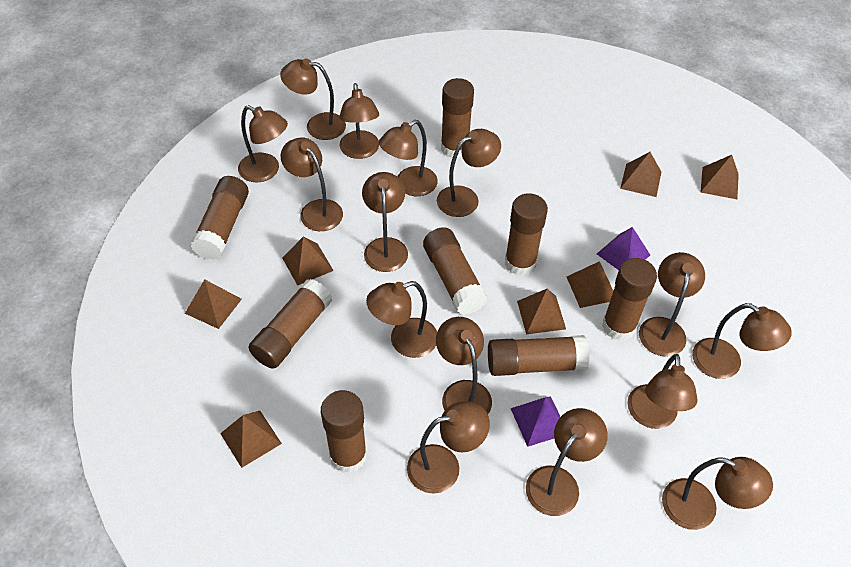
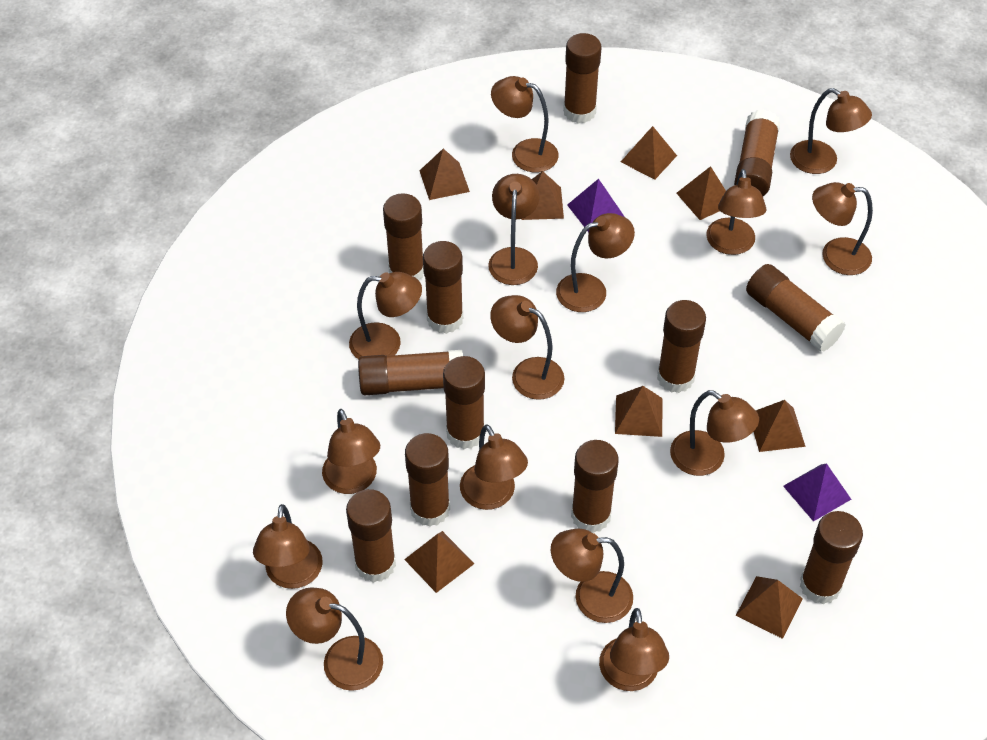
brown glue stick: [190,176,249,260] [249,279,332,369] [321,390,367,473] [423,227,487,315] [441,78,474,158] [488,335,589,376] [505,193,548,276] [602,258,657,341] = 8 -> [346,489,396,583] [358,350,463,395] [383,193,424,280] [405,433,450,527] [423,241,463,334] [443,356,485,449] [563,33,601,124] [571,440,619,533] [657,300,706,393] [734,109,780,196] [746,264,845,352] [800,511,863,604] = 12
brown pyramid: [185,279,242,329] [220,411,282,468] [282,237,334,286] [517,289,566,334] [567,261,613,308] [620,152,661,197] [700,155,739,199] = 7 -> [404,531,474,593] [419,149,470,200] [522,171,564,220] [615,386,663,437] [621,126,677,180] [676,166,726,220] [736,576,803,639] [754,400,806,452] = 8

